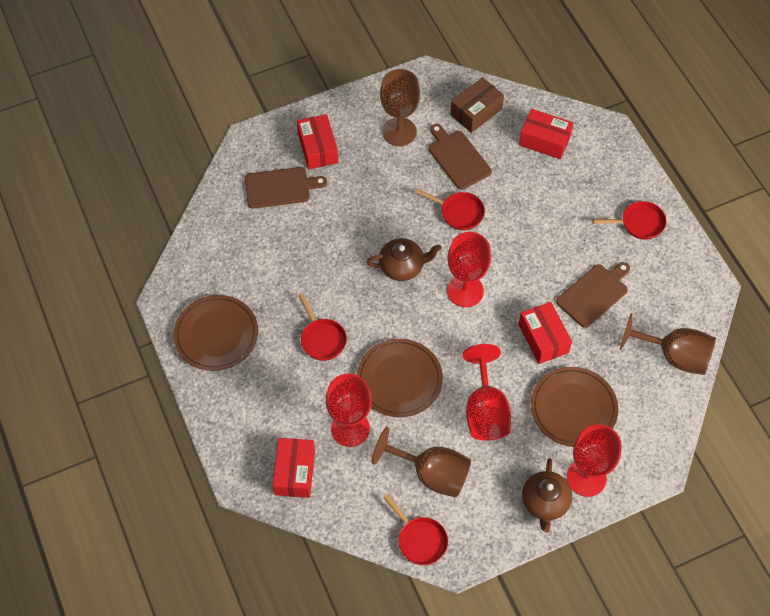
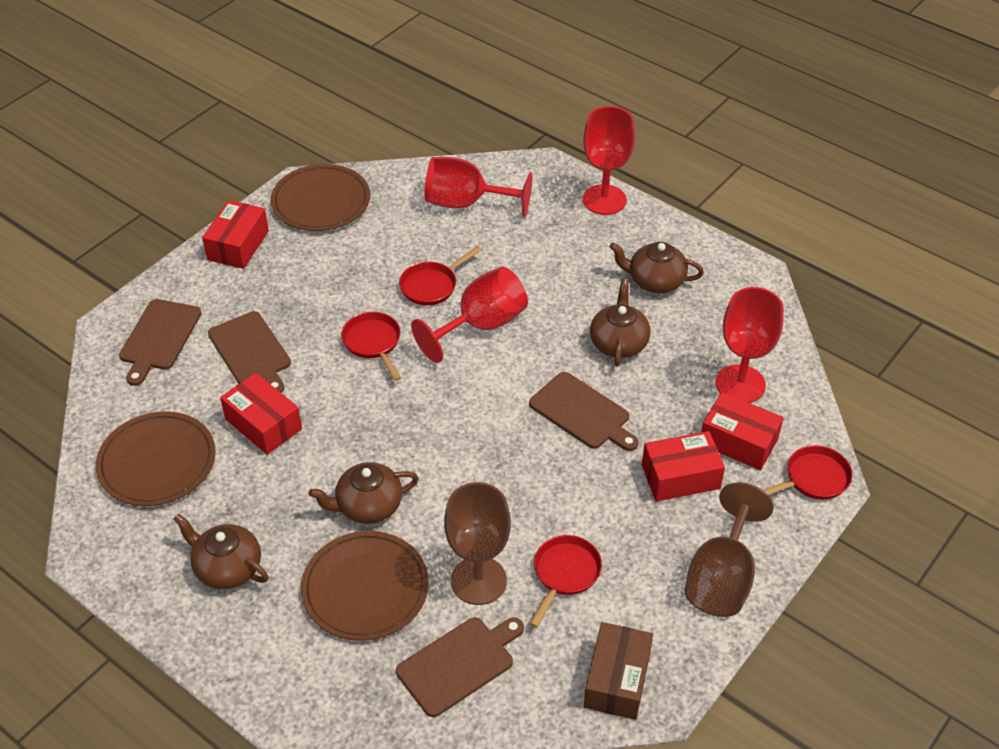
brown cutting board: [245,167,327,209] [429,124,492,190] [556,262,630,328] = 3 -> [119,299,201,386] [208,311,291,393] [396,617,524,717] [529,372,639,451] = 4
brown goblet: [372,427,471,498] [380,69,420,146] [620,313,716,375] = 3 -> [444,482,511,605] [684,483,774,617] = 2
brown teapot: [367,238,442,281] [522,458,572,533] = 2 -> [173,513,268,589] [309,462,419,524] [590,279,651,366] [610,242,704,293] = 4

